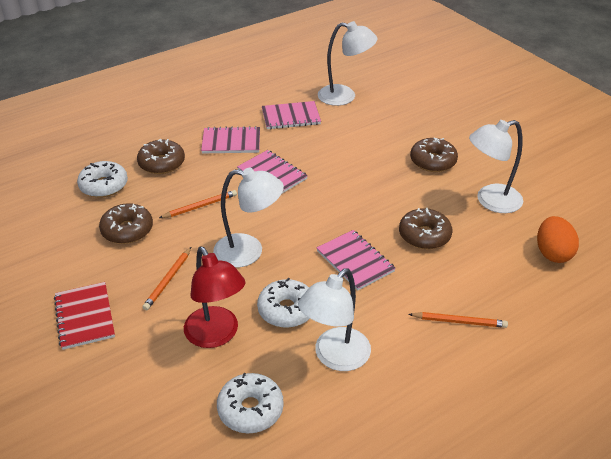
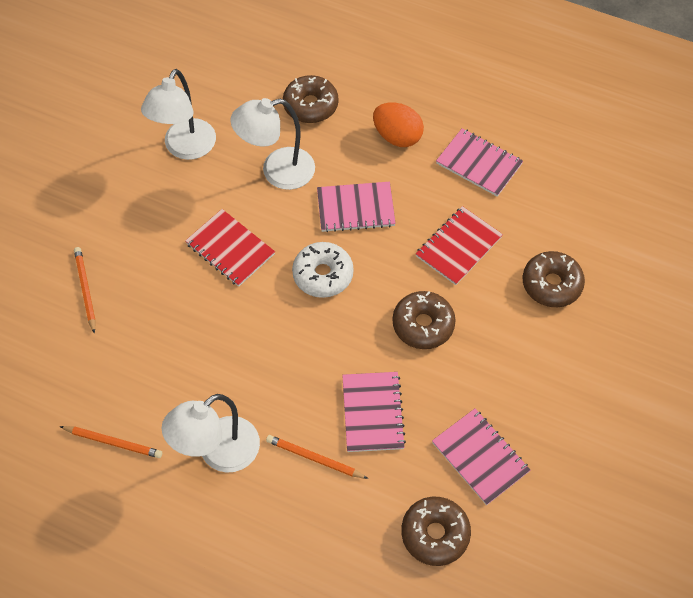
red lamp: [184,247,246,348] = 1 -> none = 0
red notebook: [54,282,115,350] = 1 -> [185,209,275,287] [416,206,503,285] = 2
white donut: [77,161,128,198] [217,373,284,433] [257,278,310,328] = 3 -> [292,242,354,298] = 1
white lamp: [213,167,284,267] [298,268,371,371] [318,21,377,106] [469,120,523,213] = 4 -> [141,69,216,160] [162,394,260,473] [230,98,315,190] = 3

